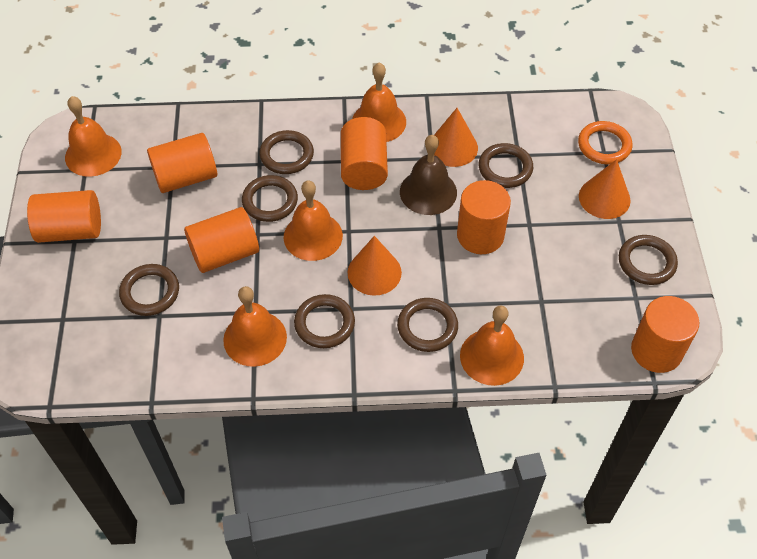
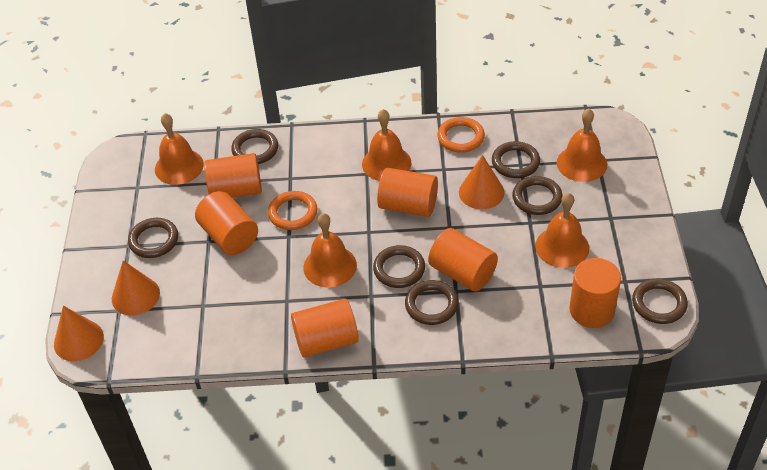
brown bell: [400,135,457,215] = 1 -> none = 0
orange ring: [578,121,632,164] = 1 -> [268,191,317,230] [437,117,485,153] = 2

